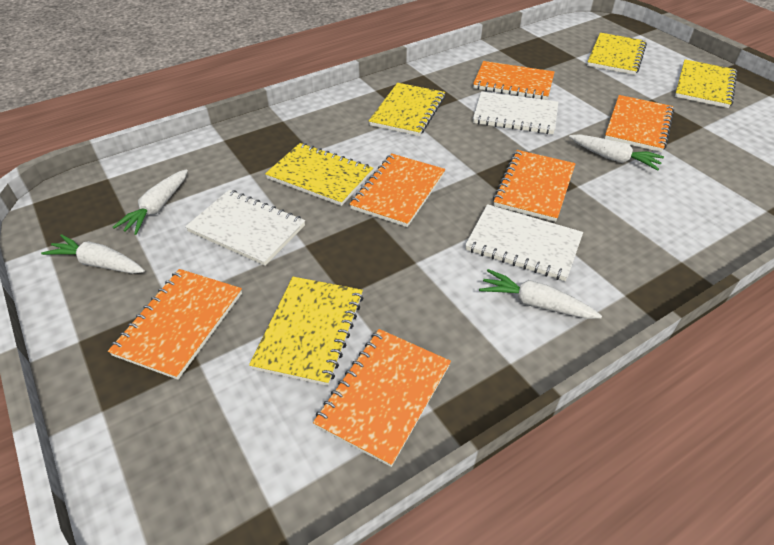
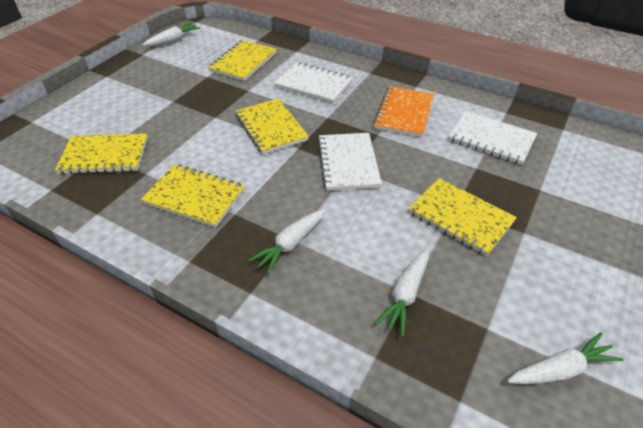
orange notebook: [108,269,242,380] [313,329,451,467] [350,153,445,227] [473,61,555,100] [493,150,576,222] [604,95,674,152] = 6 -> [373,86,434,137] = 1

